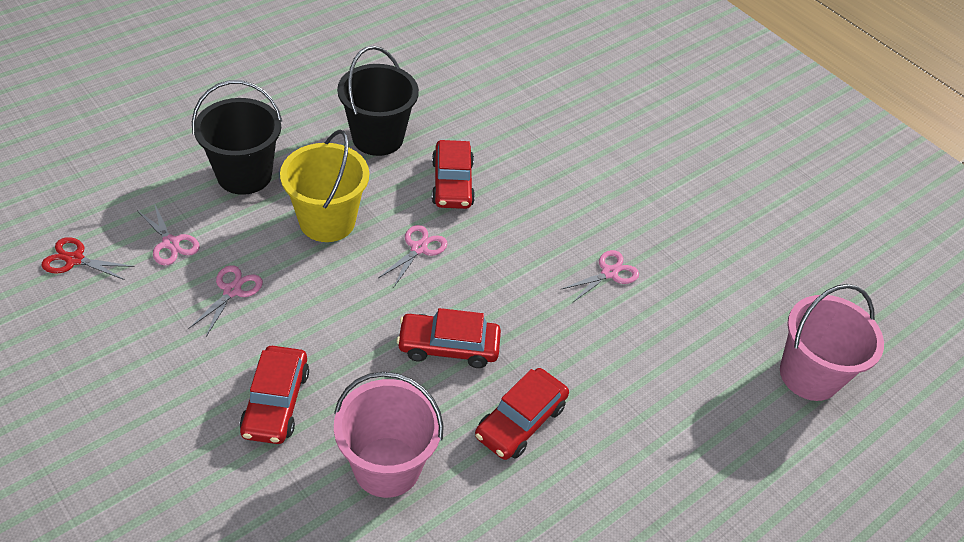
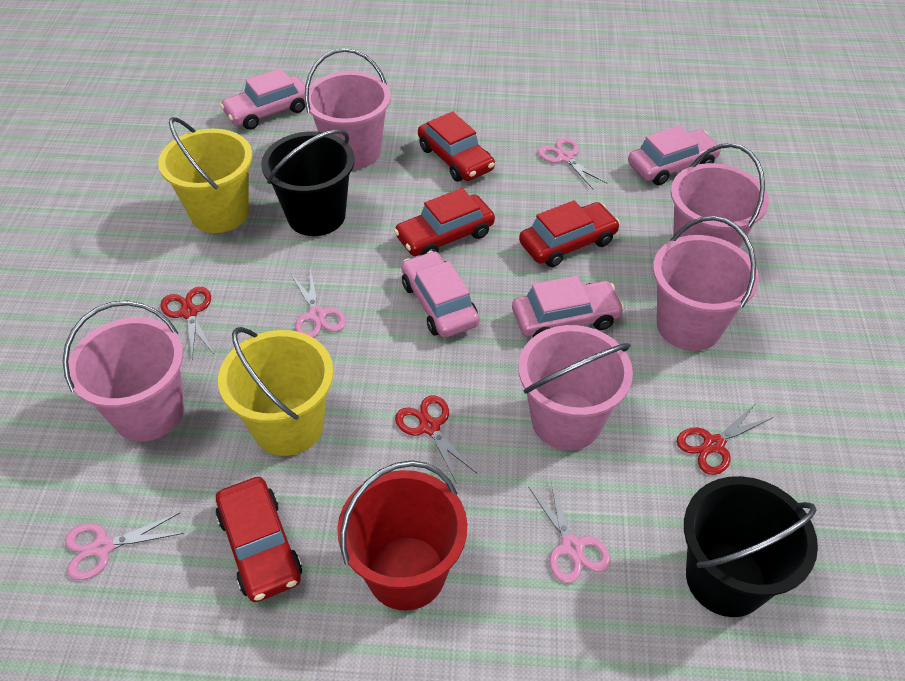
pink bucket: [334,372,444,498] [780,284,884,401] = 2 -> [63,300,184,442] [304,48,391,169] [518,325,633,450] [653,216,759,351] [671,143,769,248] = 5
pink car: none = 0 -> [220,68,305,130] [401,251,479,338] [512,276,624,337] [628,125,721,185] = 4
red bucket: none = 0 -> [337,460,467,611] = 1
red scissors: [41,237,135,280] = 1 -> [160,287,214,359] [395,395,477,484] [677,403,774,475] = 3
yellow bucket: [280,129,369,242] = 1 -> [158,117,252,233] [218,327,334,456] = 2

